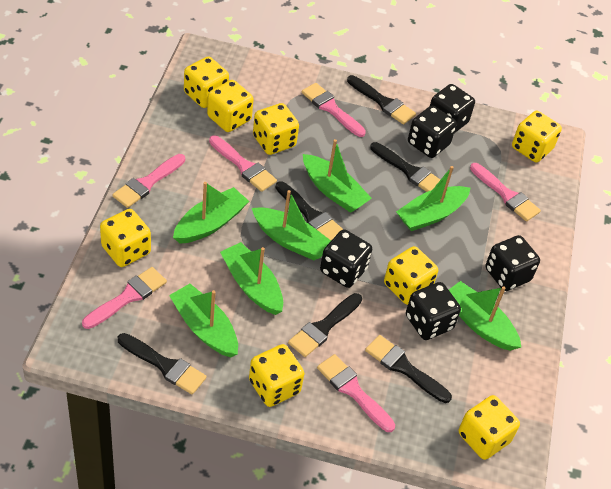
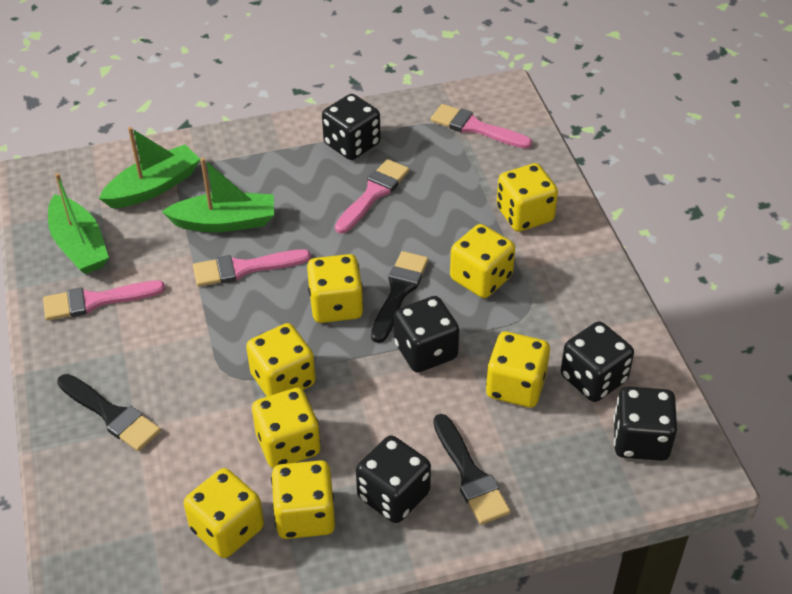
black brush: [118,333,207,395] [276,181,343,241] [288,293,362,357] [347,75,416,124] [365,335,452,403] [370,142,441,192] = 6 -> [57,374,161,451] [371,251,428,343] [433,414,511,525] = 3
green boat: [169,284,238,357] [173,182,249,244] [220,242,283,315] [252,190,331,260] [303,139,372,213] [396,166,470,231] [449,281,521,351] = 7 -> [48,173,109,274] [99,127,201,208] [161,158,274,232] = 3
pink brush: [82,267,167,329] [112,154,185,208] [209,135,277,192] [302,83,366,137] [317,354,395,432] [470,163,541,222] = 6 -> [43,280,165,321] [193,249,311,287] [335,159,409,234] [431,104,532,149] = 4

